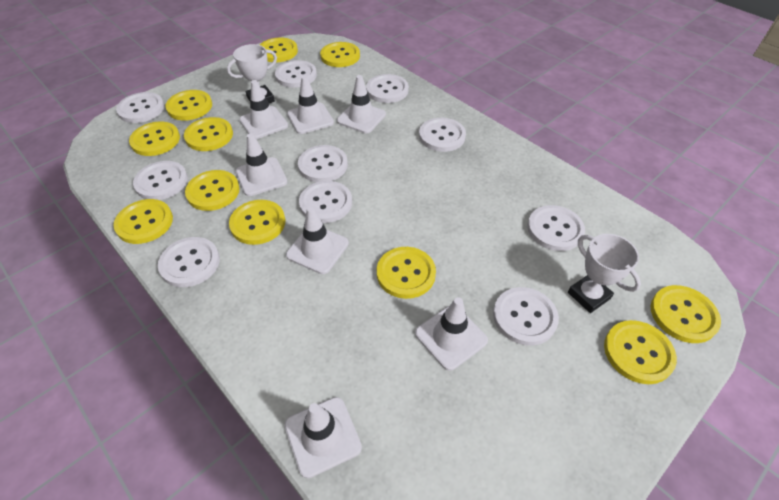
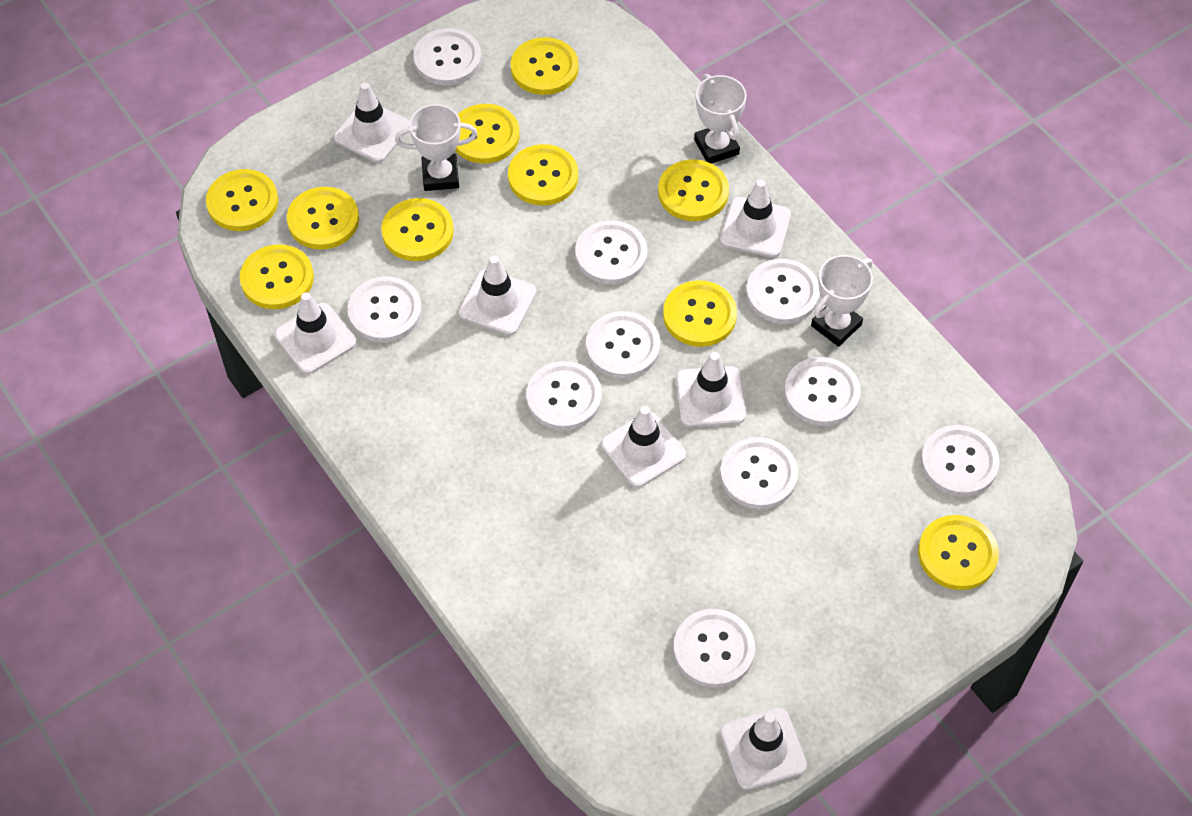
white trophy: [227,44,277,103] [568,234,641,313] = 2 -> [395,104,478,191] [694,74,747,164] [811,255,873,347] = 3
yellow button: [113,199,173,244] [129,121,180,156] [166,90,212,121] [184,117,233,151] [185,170,240,211] [229,200,285,245] [260,37,298,62] [320,42,360,67] [377,247,436,299] [604,320,677,384] [651,285,721,343] = 11 -> [206,169,278,231] [240,244,314,309] [287,187,359,250] [381,198,454,261] [455,104,520,164] [508,144,578,206] [511,37,579,95] [658,160,729,221] [663,280,737,347] [918,515,999,590] = 10

